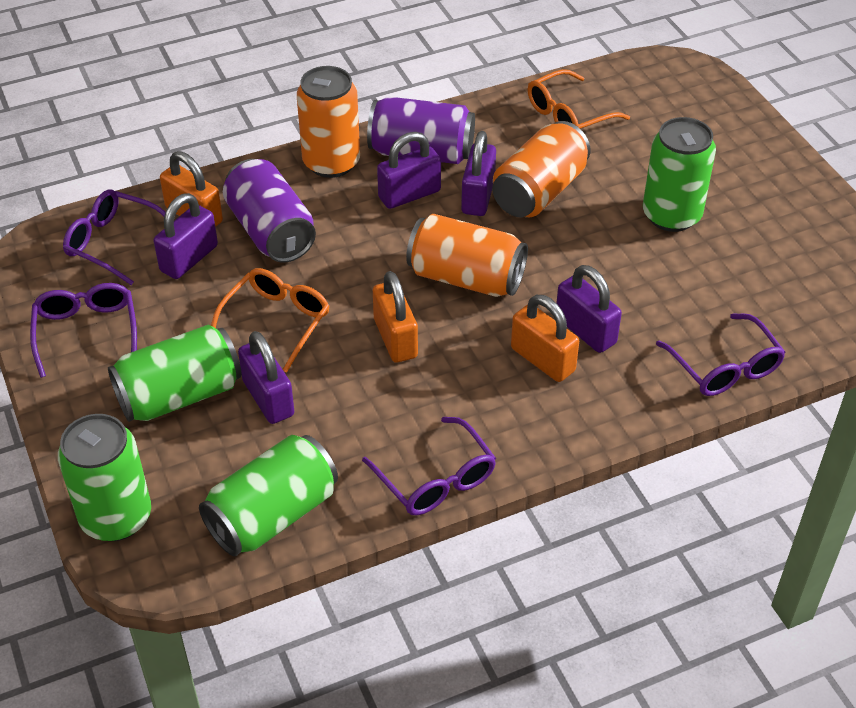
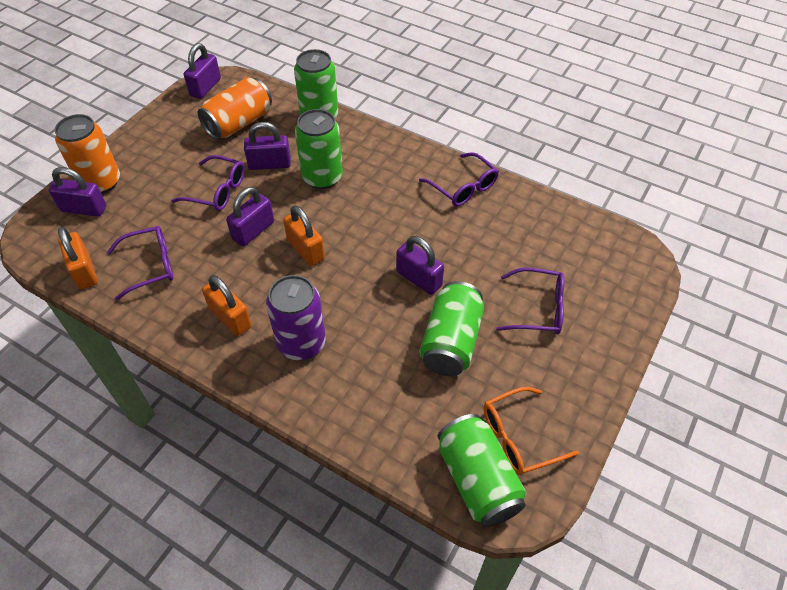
orange can: [297,66,360,178] [406,214,528,297] [492,121,591,217] = 3 -> [55,114,120,194] [198,77,272,140] = 2
orange glasses: [211,268,330,372] [528,69,630,129] = 2 -> [484,387,579,475] = 1
purple can: [223,159,316,263] [367,97,475,164] = 2 -> [266,275,326,360] = 1

